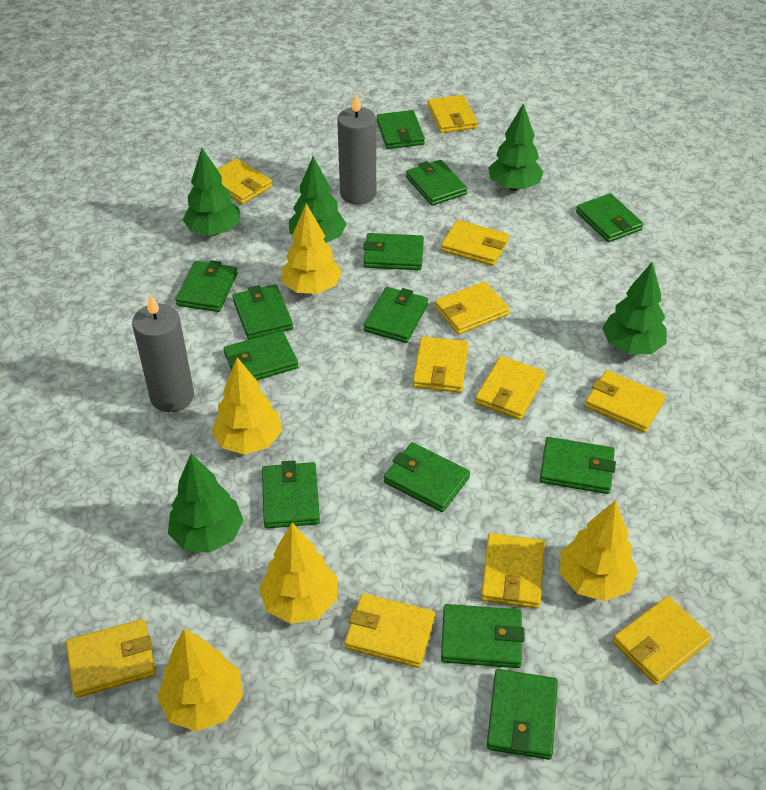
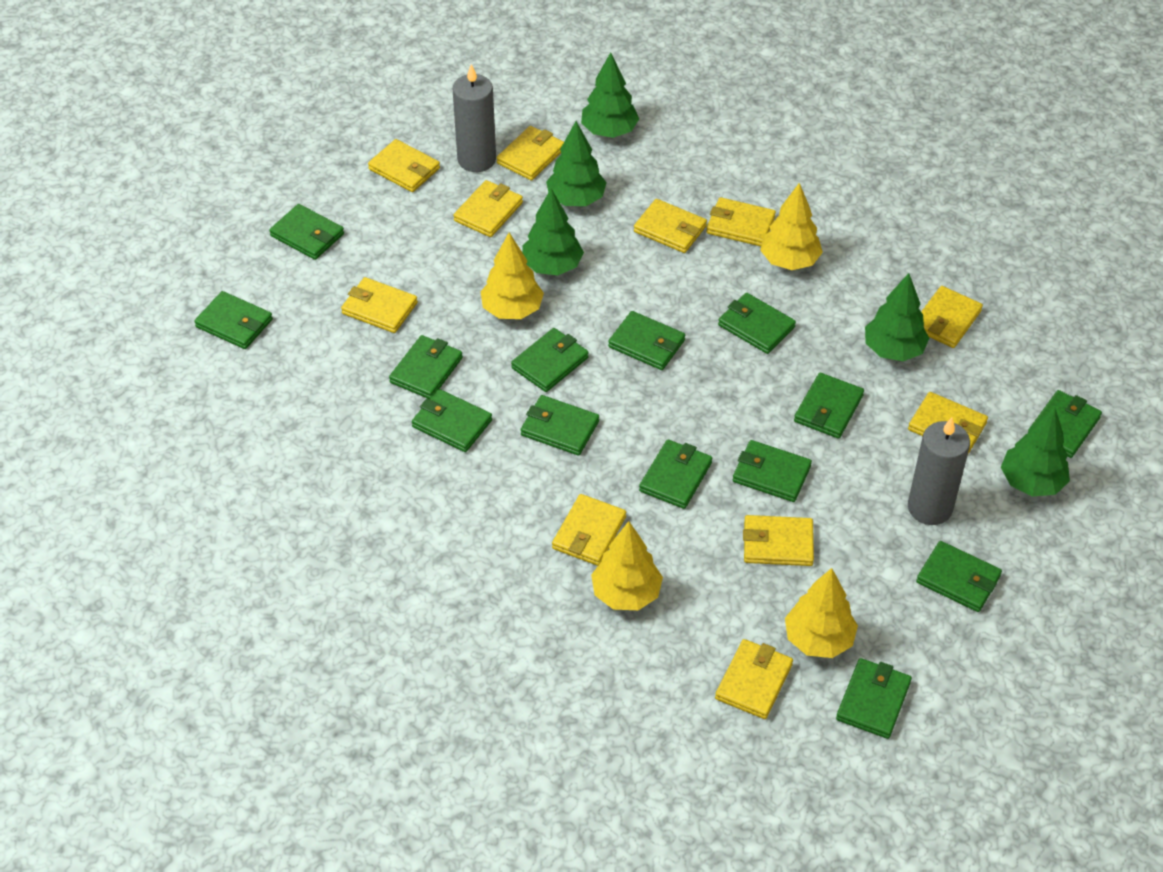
green wallet: [175,260,237,312] [224,331,298,380] [232,284,293,340] [262,460,320,529] [363,233,424,270] [364,287,428,343] [376,110,425,149] [384,442,470,512] [406,160,467,206] [441,604,524,668] [487,669,558,760] [540,437,616,494] [576,193,644,242] = 13 -> [194,291,273,349] [269,204,344,260] [389,335,463,399] [412,389,492,452] [511,328,589,392] [521,395,599,456] [608,311,685,370] [639,440,712,509] [718,293,796,354] [733,440,812,502] [794,373,864,439] [836,658,912,739] [916,541,1002,612] [1027,390,1102,458] = 14
yellow tree: [157,628,243,731] [212,357,282,455] [259,523,337,624] [281,203,342,294] [560,500,638,601] = 5 -> [480,233,544,319] [591,521,663,610] [760,183,823,270] [785,568,858,658] = 4

